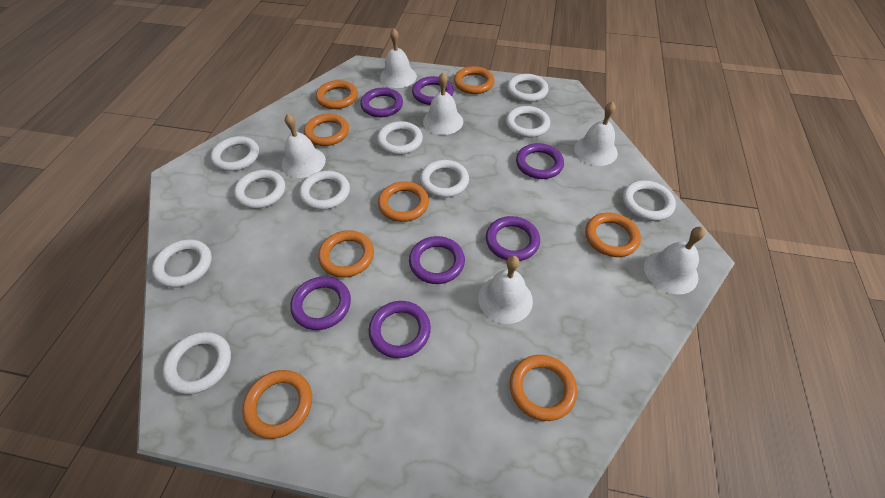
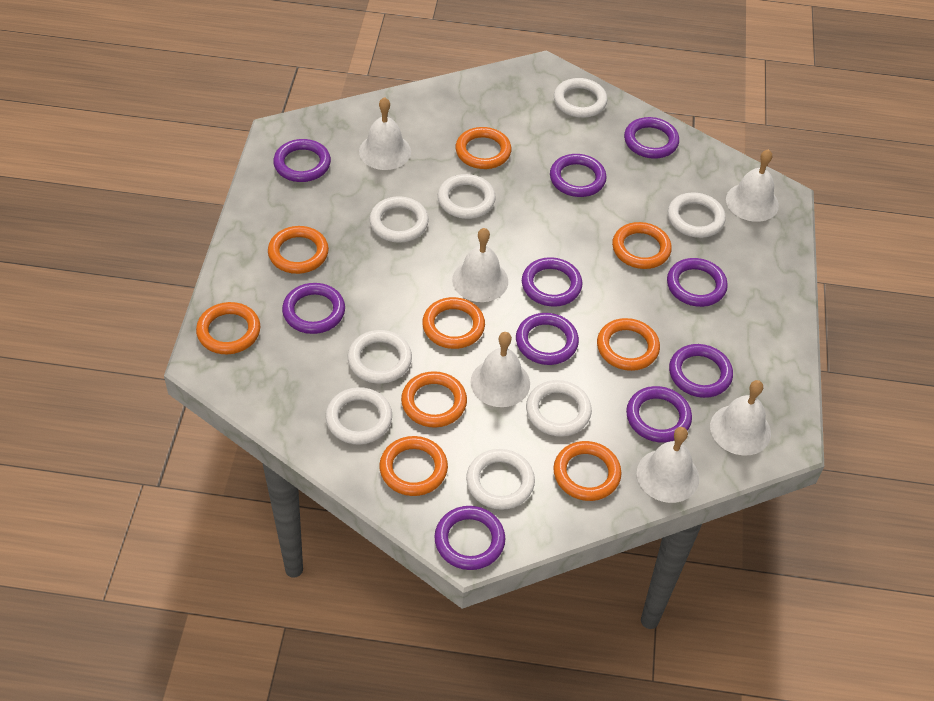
orange ring: [242,370,312,439] [304,114,349,146] [316,80,358,109] [318,230,374,278] [378,181,429,222] [454,66,495,94] [510,355,577,421] [585,213,641,257] = 8 -> [196,302,261,354] [268,226,329,274] [379,436,448,496] [401,371,467,428] [422,297,485,349] [455,127,511,169] [553,441,622,501] [597,318,660,371] [612,222,672,269] = 9
purple ring: [290,276,351,330] [361,88,403,117] [369,301,431,358] [409,236,465,284] [412,76,454,105] [486,216,540,261] [516,143,564,179] = 7 -> [273,139,331,182] [282,283,345,334] [434,506,505,570] [516,313,579,365] [522,257,582,307] [550,154,607,197] [624,117,679,159] [626,386,692,442] [667,258,728,307] [669,344,733,398] = 10
white ring: [152,239,212,288] [162,332,231,394] [211,136,259,171] [234,170,285,209] [299,171,350,210] [377,121,423,155] [420,160,469,198] [506,106,550,138] [507,74,549,102] [623,181,676,221] = 10 -> [325,387,392,444] [348,330,412,384] [369,196,429,242] [438,174,496,219] [466,449,535,510] [526,380,592,436] [554,78,607,118] [668,193,726,238] = 8

